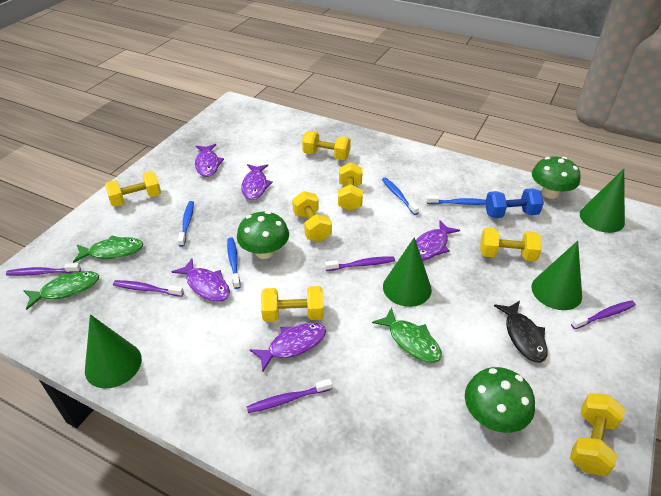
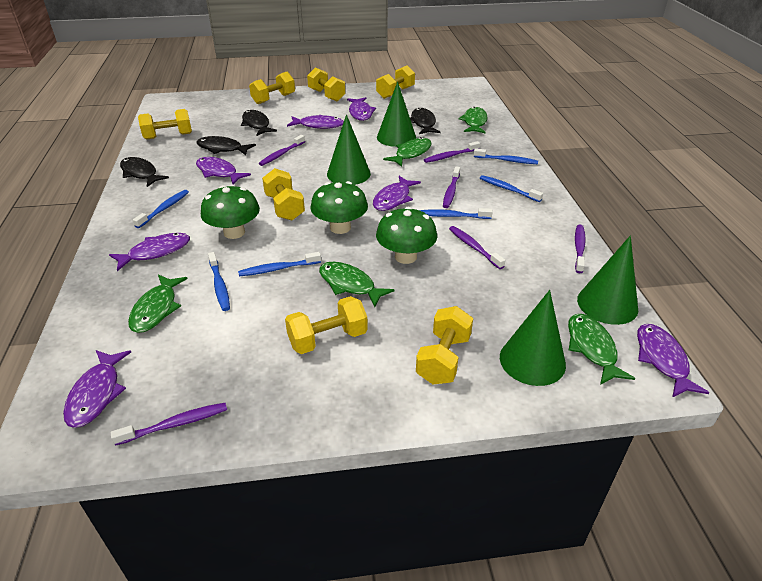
black fish: [494,301,548,363] = 1 -> [120,157,169,187] [196,136,256,155] [241,110,277,136] [410,108,440,134] = 4
blue dumbbell: [485,188,544,218] = 1 -> none = 0
blue toothbrush: [178,201,194,247] [227,237,240,289] [382,177,419,215] [427,195,486,205] = 4 -> [133,190,189,228] [208,252,230,311] [238,252,321,277] [420,208,493,219] [474,148,538,164] [480,175,543,202] = 6
green fish: [23,271,99,310] [73,235,144,263] [372,307,442,363] = 3 -> [128,275,188,333] [319,262,395,307] [383,137,432,167] [458,107,488,134] [568,314,636,385] = 5
purple fish: [172,258,230,302] [195,144,224,177] [241,164,273,200] [249,323,326,371] [416,220,460,261] = 5 -> [63,350,131,428] [109,233,190,271] [196,157,251,184] [287,115,344,129] [347,97,376,121] [373,176,421,211] [637,324,709,398] = 7
purple toothbrush: [6,263,81,276] [113,280,184,297] [247,379,332,413] [325,256,395,271] [571,300,636,329] = 5 -> [111,403,227,446] [259,135,305,166] [424,141,480,163] [443,167,460,208] [449,226,505,269] [575,224,586,273] = 6

